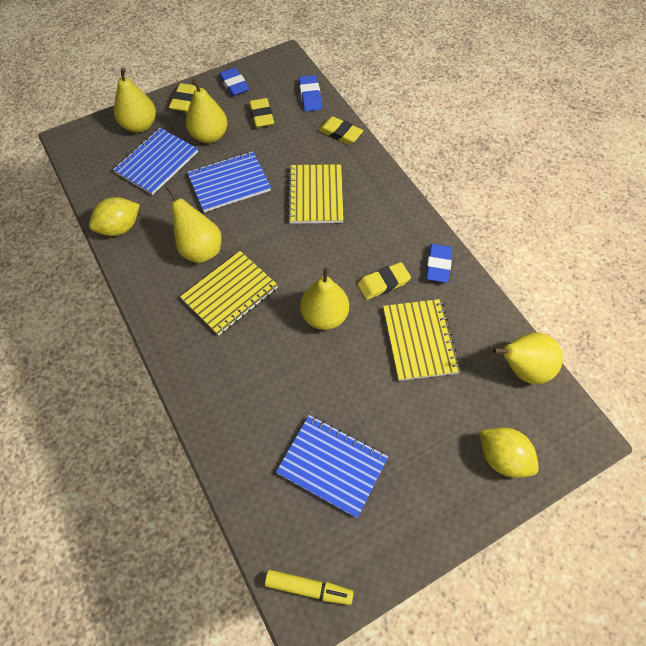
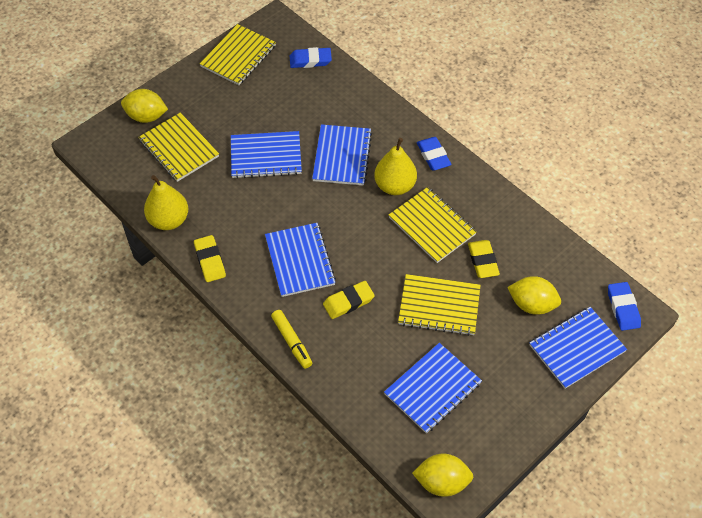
blue notebook: [113,128,198,195] [187,151,271,212] [276,415,388,518] = 3 -> [231,131,302,179] [265,223,336,297] [312,124,372,186] [384,343,482,433] [530,307,627,389] = 5
yellow eraser: [169,83,197,112] [249,98,274,128] [318,116,363,144] [357,262,411,300] = 4 -> [194,235,226,282] [323,281,375,319] [468,240,500,278] = 3
yellow lemon: [89,197,140,236] [480,427,539,478] = 2 -> [121,89,168,123] [412,454,473,497] [507,276,561,315] = 3
yellow notebook: [180,251,278,336] [287,164,344,224] [383,299,460,381] = 3 -> [138,112,219,182] [200,24,276,85] [389,187,477,263] [398,274,481,336] = 4
yellow pear: [114,68,156,133] [167,186,222,263] [186,79,228,143] [300,267,349,330] [493,332,563,384] = 5 -> [144,175,188,230] [374,138,417,195] = 2

